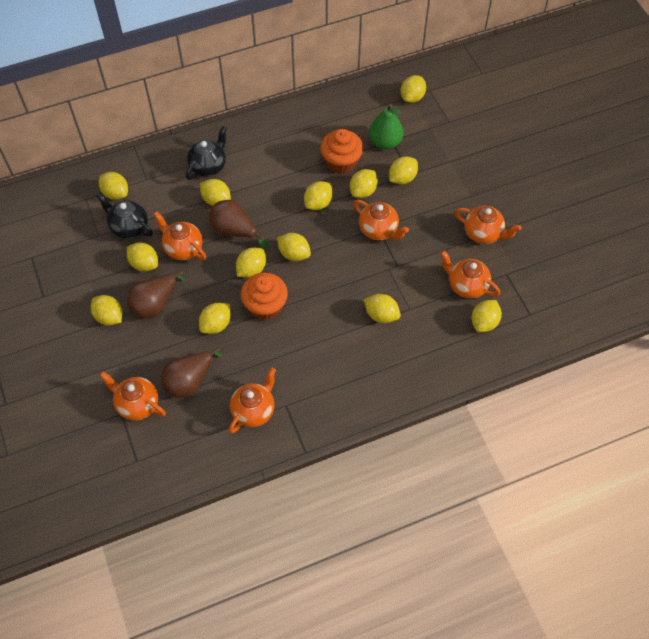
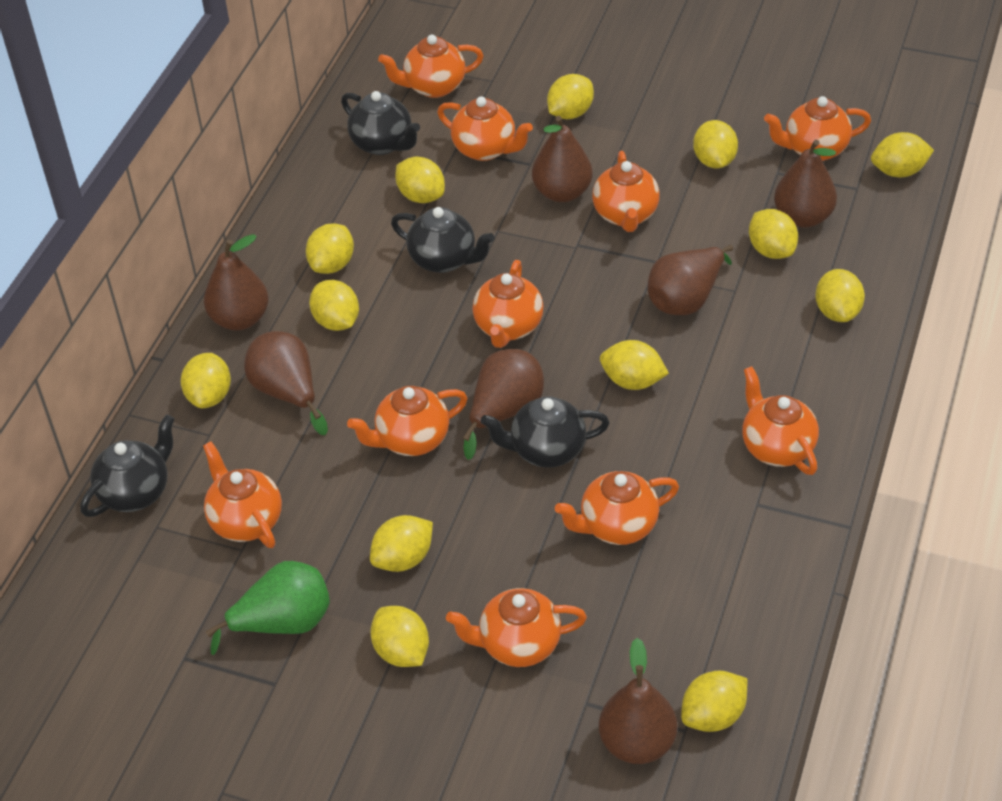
black teapot: [96,193,153,239] [186,126,227,180] = 2 -> [80,415,175,517] [341,91,420,155] [391,207,494,273] [481,397,609,468] = 4
brown pear: [127,271,185,318] [161,347,221,397] [209,200,267,249] = 3 -> [204,234,269,330] [244,331,328,435] [463,349,544,460] [532,116,593,202] [599,638,677,764] [648,245,733,315] [774,140,837,228] = 7
orange cupcake: [241,273,288,320] [320,129,363,174] = 2 -> none = 0
orange teapot: [99,371,166,421] [153,211,206,260] [229,367,276,433] [353,200,409,240] [440,250,501,299] [455,206,521,244] = 6 -> [203,442,282,548] [347,386,467,456] [378,35,483,98] [437,97,533,161] [446,588,587,667] [473,260,544,348] [555,471,679,545] [592,151,660,232] [742,366,819,475] [764,96,871,161] = 10

